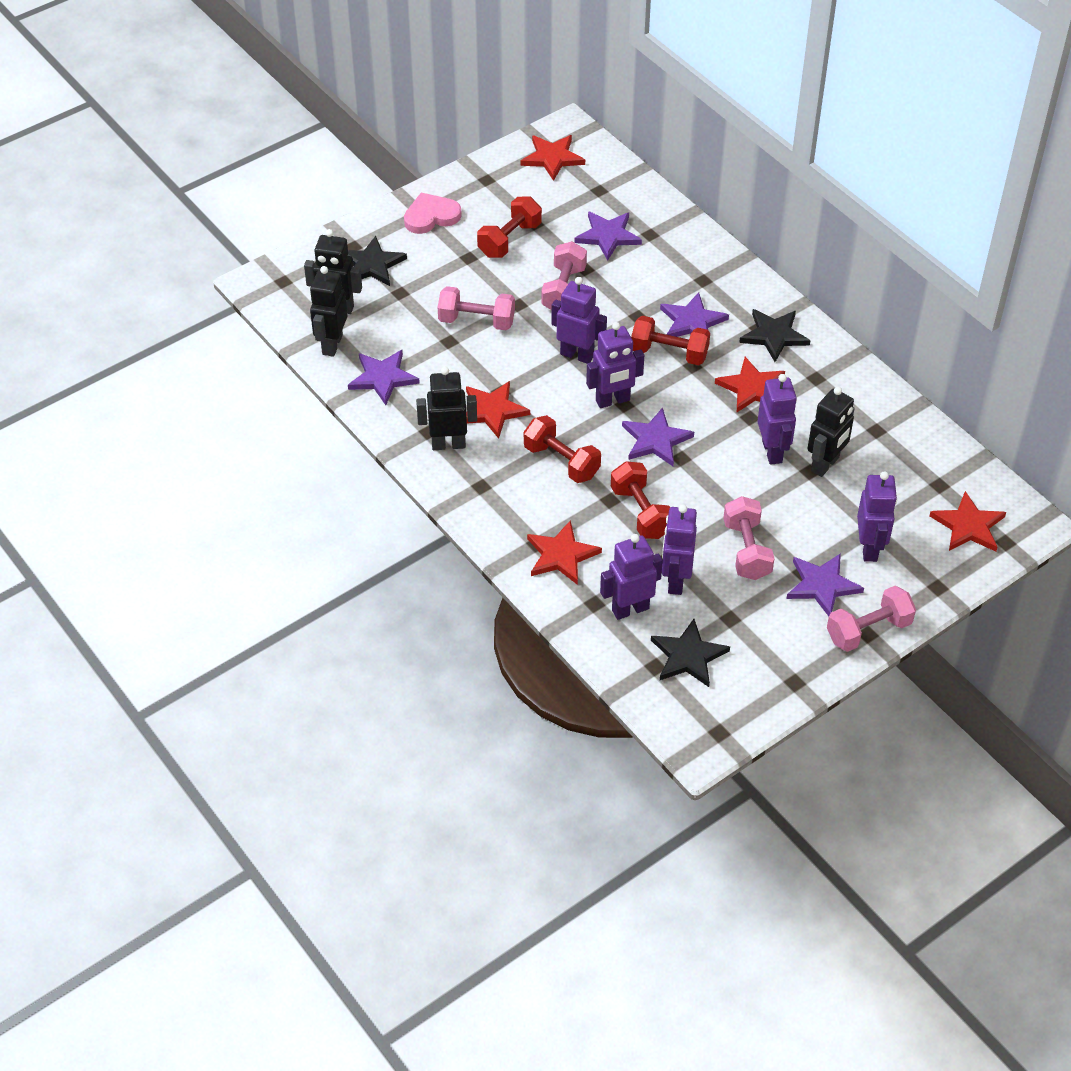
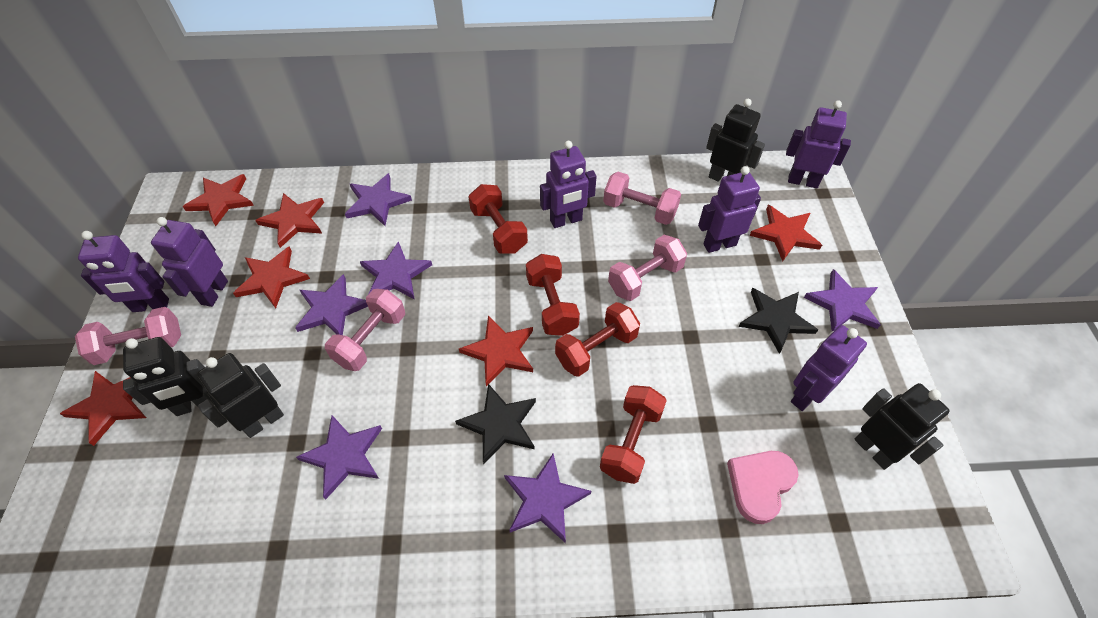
black star: [348,236,407,286] [651,619,730,687] [739,309,811,362] = 3 -> [455,384,536,464] [739,288,818,354] = 2
purple star: [348,350,420,405] [574,211,642,261] [622,407,694,466] [660,292,729,337] [786,553,864,616] = 5 -> [295,274,368,335] [296,415,382,500] [345,173,412,226] [360,241,432,299] [504,453,591,543] [804,269,881,331] = 6
red star: [466,381,530,439] [521,135,585,181] [527,520,602,585] [715,357,785,412] [930,491,1006,552] = 5 -> [60,371,146,446] [183,174,254,226] [233,247,310,308] [255,193,324,248] [459,316,533,387] [750,205,822,261] = 6

